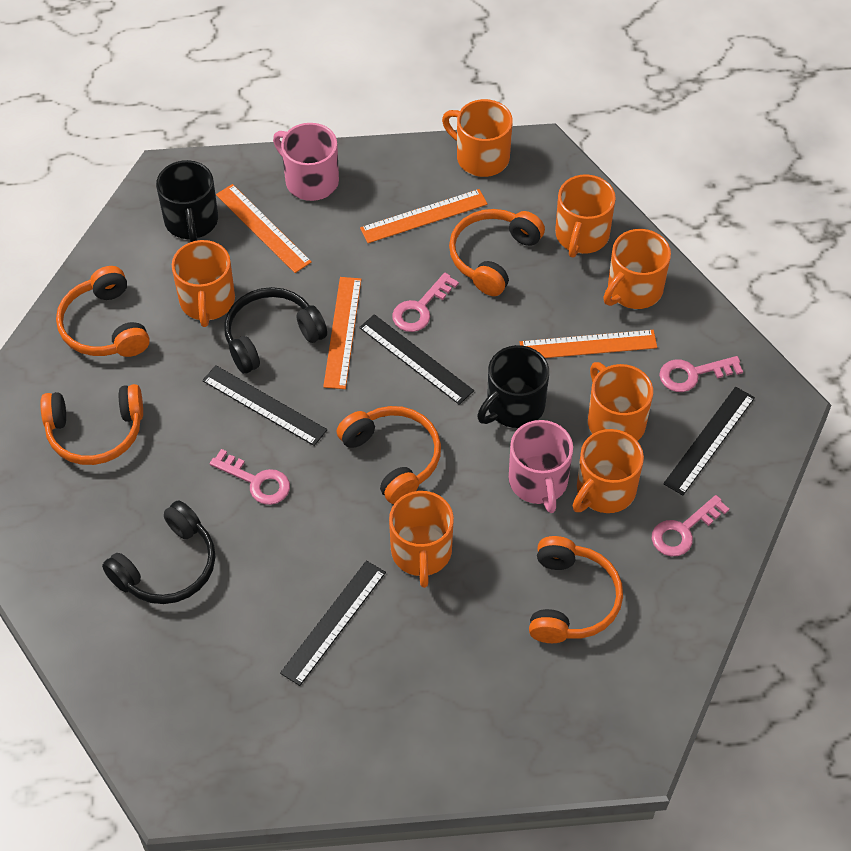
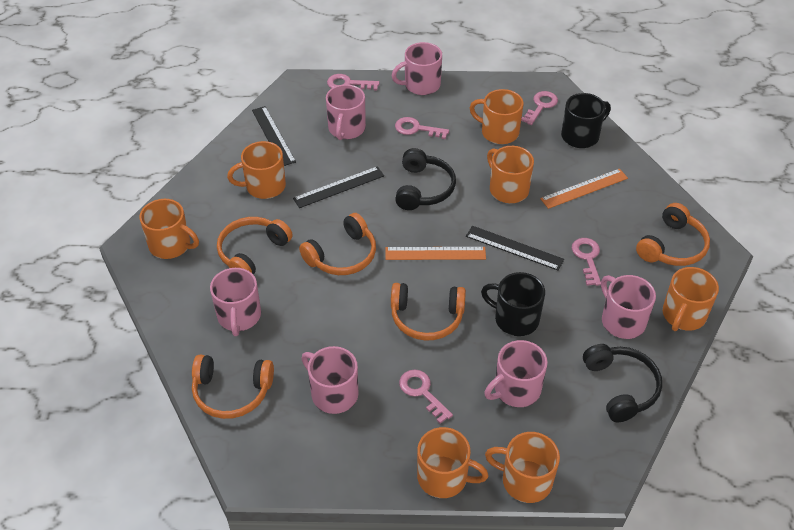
black ruler: [202,365,327,446] [280,561,386,686] [359,314,474,405] [663,387,755,495] = 4 -> [252,106,296,166] [293,166,384,208] [466,226,564,271] = 3
orange ruler: [216,184,312,273] [323,277,361,389] [360,189,488,243] [520,330,657,358] = 4 -> [385,247,486,260] [540,169,628,209] = 2
pink key: [210,449,290,505] [392,273,459,332] [652,495,729,556] [659,356,743,392] = 4 -> [327,74,380,90] [395,117,449,139] [399,369,453,424] [521,91,558,125] [572,238,601,286] = 5
pink mug: [273,123,339,201] [509,420,573,513] = 2 -> [210,268,261,336] [301,346,359,414] [326,84,366,140] [391,42,442,95] [484,340,548,407] [601,275,656,339] = 6

